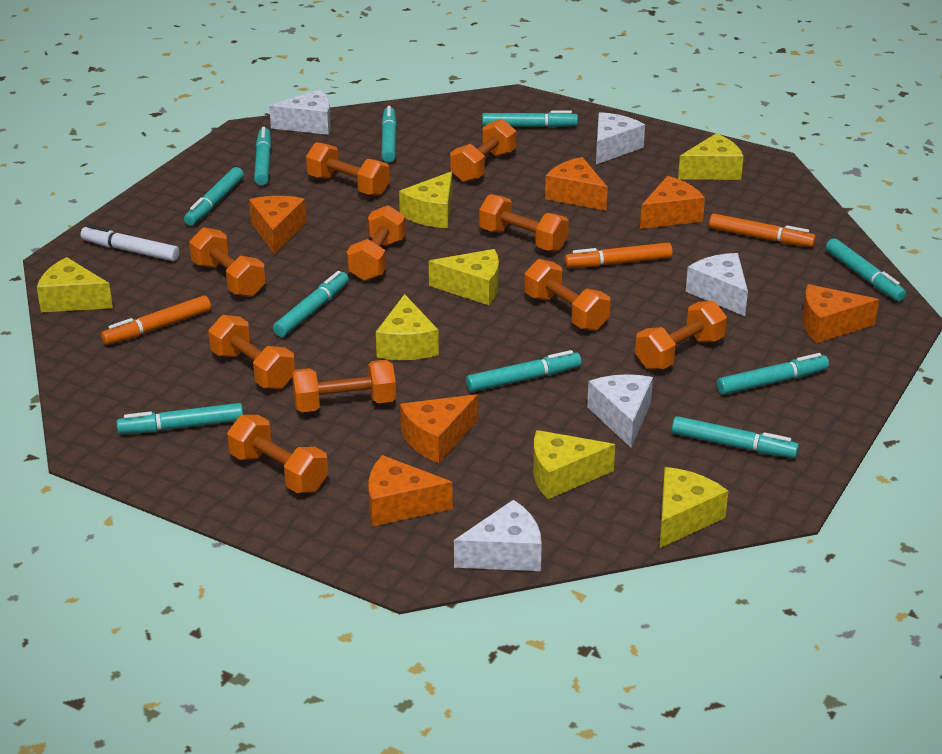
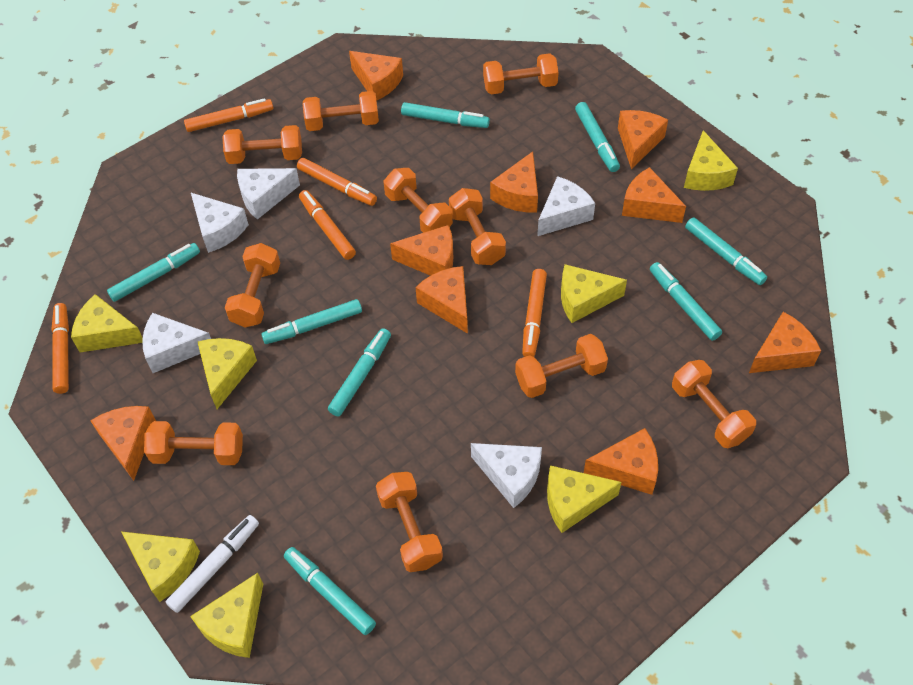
orange cheese: [249,196,306,254] [368,455,453,526] [400,394,478,463] [545,157,608,211] [640,176,705,229] [802,284,879,343] = 6 -> [90,406,156,481] [349,51,403,101] [390,225,453,276] [416,266,468,334] [490,152,538,213] [584,428,658,495] [618,110,668,169] [622,167,686,223] [749,312,821,373] = 9
orange marker: [101,295,211,345] [565,243,673,268] [709,214,816,247] = 3 -> [51,303,69,394] [184,98,273,132] [297,158,377,206] [299,190,356,260] [522,269,547,357] = 5
turquoise marker: [117,403,243,434] [184,167,244,226] [254,127,272,185] [273,271,349,337] [381,106,397,163] [466,350,581,392] [482,111,578,128] [672,416,799,458] [717,353,829,395] [826,238,906,301] = 10 -> [107,243,200,302] [261,299,362,344] [284,547,376,635] [328,328,391,417] [401,102,490,128] [575,102,620,172] [650,262,722,341] [685,217,767,285] = 8

